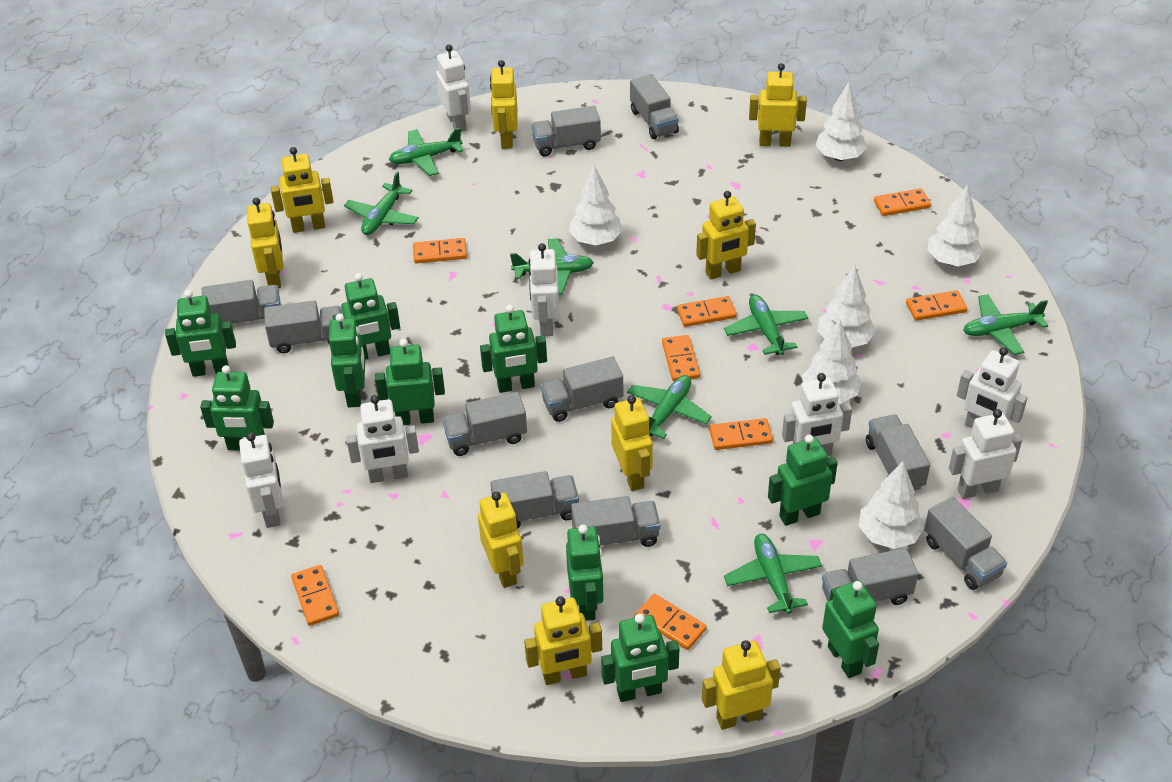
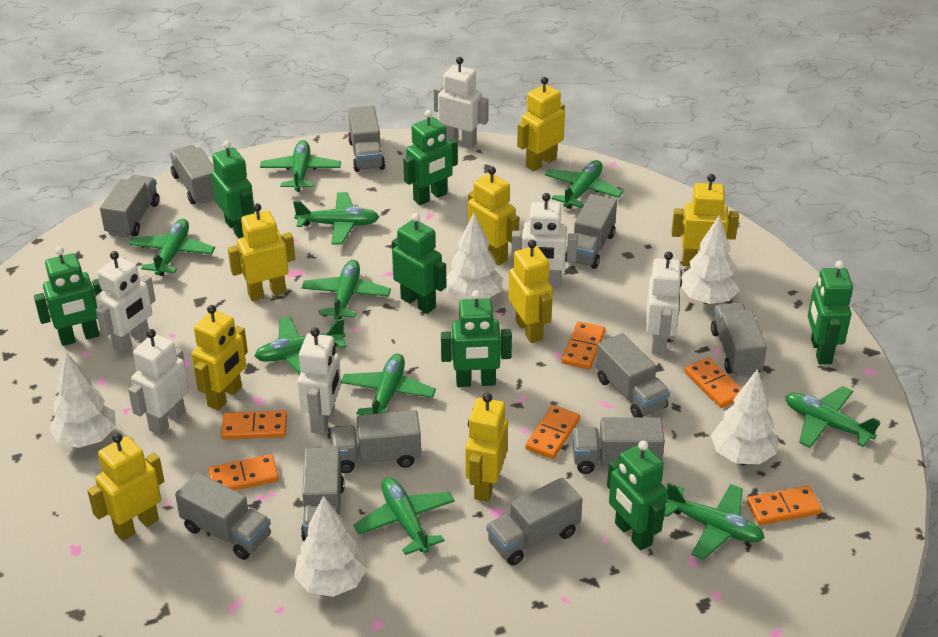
green plane: [344,172,419,235] [389,128,463,176] [510,238,594,295] [627,375,712,439] [724,295,808,355] [724,534,822,614] [963,294,1048,355] = 7 -> [130,219,215,276] [255,317,347,374] [260,140,341,192] [293,192,379,245] [302,260,391,320] [341,354,436,415] [353,477,455,555] [545,160,623,209] [664,483,765,560] [785,386,880,448] = 10
green robot: [165,290,236,377] [200,365,274,450] [329,314,365,408] [333,273,400,360] [375,339,445,425] [480,305,547,393] [566,524,604,621] [601,614,679,702] [768,435,838,526] [822,580,879,678] = 10 -> [34,246,103,346] [211,141,255,239] [392,213,446,314] [403,110,458,205] [441,290,512,387] [607,440,668,550] [808,261,853,364] = 7
orange domino: [291,565,339,626] [413,238,467,263] [636,594,707,650] [662,335,700,381] [677,296,737,327] [709,418,773,450] [874,188,931,216] [906,290,967,321] = 8 -> [208,454,279,490] [221,410,287,439] [525,405,580,459] [562,321,605,369] [685,357,741,408] [747,486,822,525] = 6
white robot: [239,432,283,528] [346,395,419,483] [436,44,471,132] [528,243,560,336] [782,373,852,456] [949,409,1022,499] [957,347,1028,428] = 7 -> [96,251,156,354] [128,329,189,435] [298,328,341,434] [434,57,489,149] [511,193,578,287] [646,251,682,355] = 6
white tree: [569,165,623,245] [802,320,862,404] [816,82,867,161] [817,265,876,348] [859,461,924,549] [928,185,983,266] = 6 -> [49,353,116,448] [294,495,367,597] [446,213,503,300] [681,215,740,304] [711,369,778,464] = 5
yellow robot: [247,198,284,288] [270,147,334,233] [478,491,524,588] [490,60,518,149] [524,596,602,685] [611,395,653,491] [696,191,756,279] [702,640,781,730] [749,63,807,147] = 9 -> [87,433,164,541] [191,305,248,411] [228,203,295,301] [465,393,508,502] [468,166,519,265] [509,240,553,343] [517,77,565,171] [672,174,739,266] = 8

